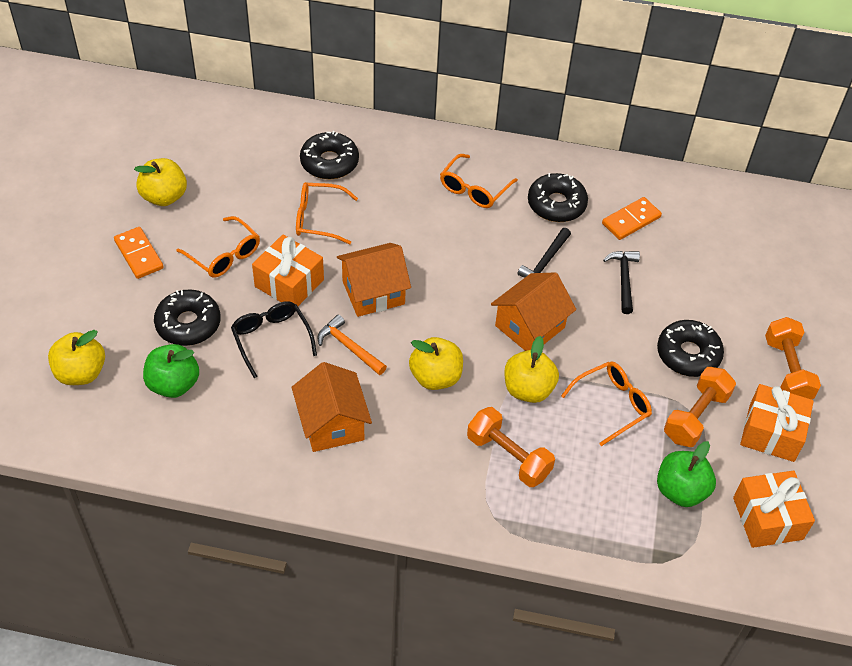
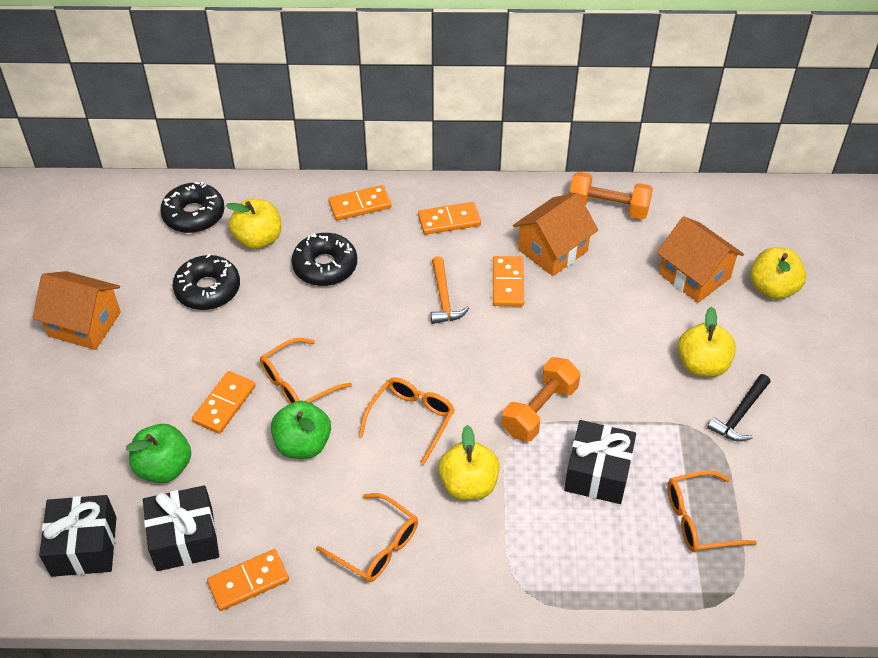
black donut: [154,289,221,346] [300,131,359,179] [528,173,588,222] [657,320,724,377] = 4 -> [160,182,225,233] [173,254,240,310] [292,233,357,286] = 3
black gift: none = 0 -> [39,495,117,577] [143,485,219,571] [564,420,636,504] = 3
black glasses: [231,301,317,378] = 1 -> none = 0
black hammer: [518,228,571,278] [603,251,640,314] = 2 -> [707,374,771,442] = 1
orange domino: [114,227,164,279] [602,197,662,240] = 2 -> [192,371,256,434] [207,549,289,611] [328,185,391,221] [418,202,481,235] [493,256,524,307] = 5
orange dumbbell: [467,407,555,487] [664,367,736,447] [765,317,821,399] = 3 -> [502,357,580,441] [569,172,653,220] = 2
orange gift: [252,234,324,306] [733,470,815,548] [740,384,814,462] = 3 -> none = 0

